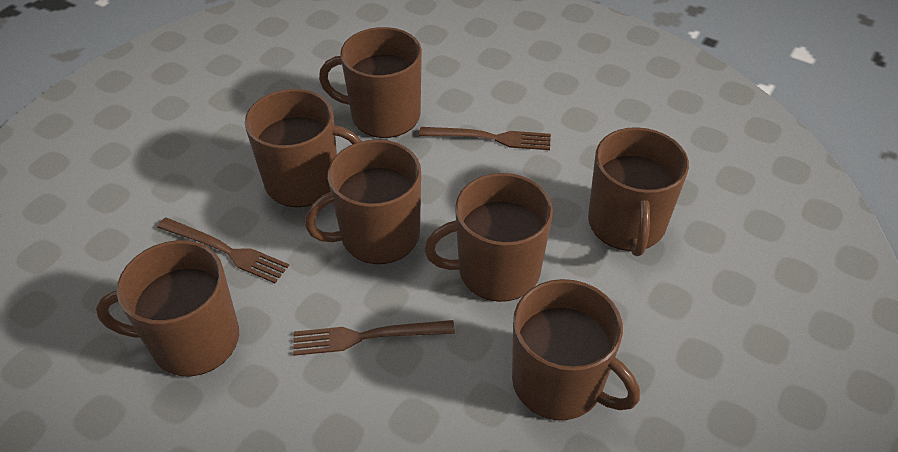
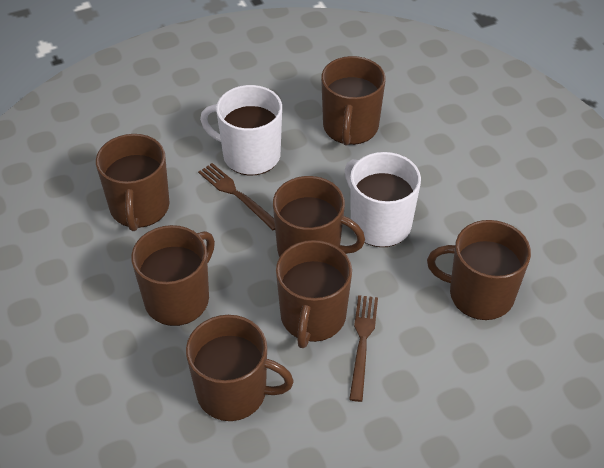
brown fork: [157,218,289,283] [293,320,455,356] [419,127,551,150] = 3 -> [198,163,275,230] [349,295,378,402] = 2
white mug: none = 0 -> [200,85,282,176] [345,152,421,247] = 2

